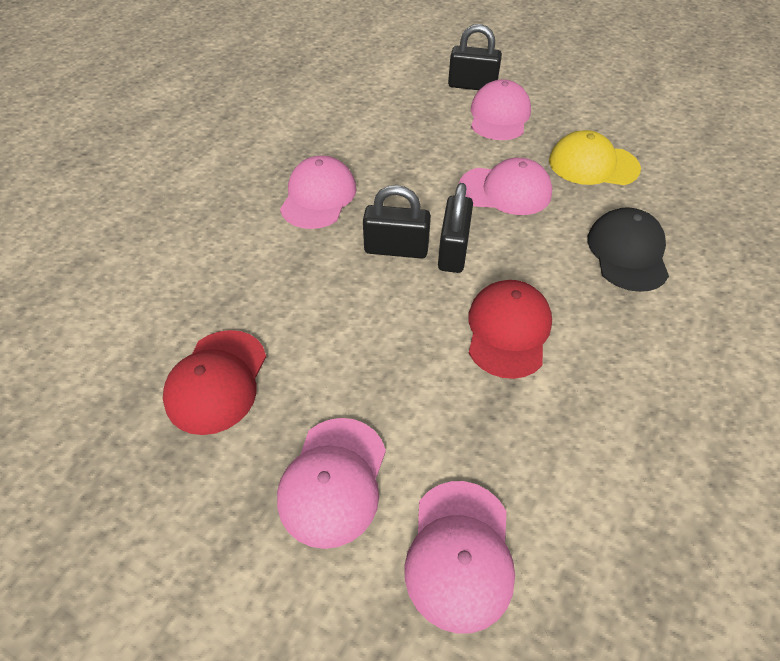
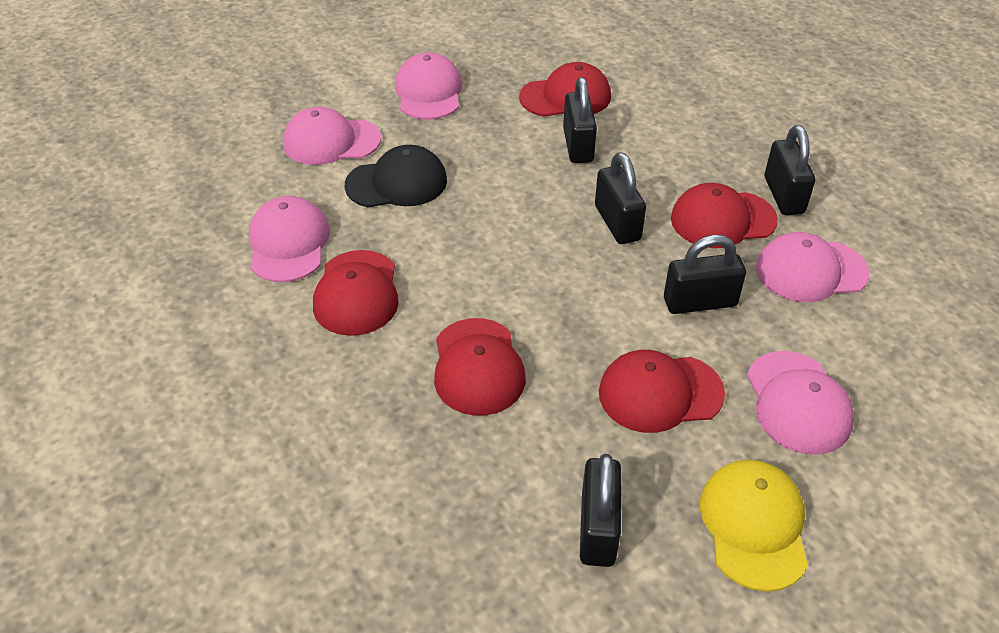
black padlock: [363,185,431,259] [438,183,473,273] [448,24,502,90] = 3 -> [563,77,597,163] [580,454,621,567] [595,152,646,244] [664,235,746,314] [765,125,815,215] = 5
red cap: [163,330,266,435] [468,280,552,379] = 2 -> [313,250,399,336] [434,318,526,416] [519,62,611,117] [599,350,725,433] [671,183,778,248] = 5

